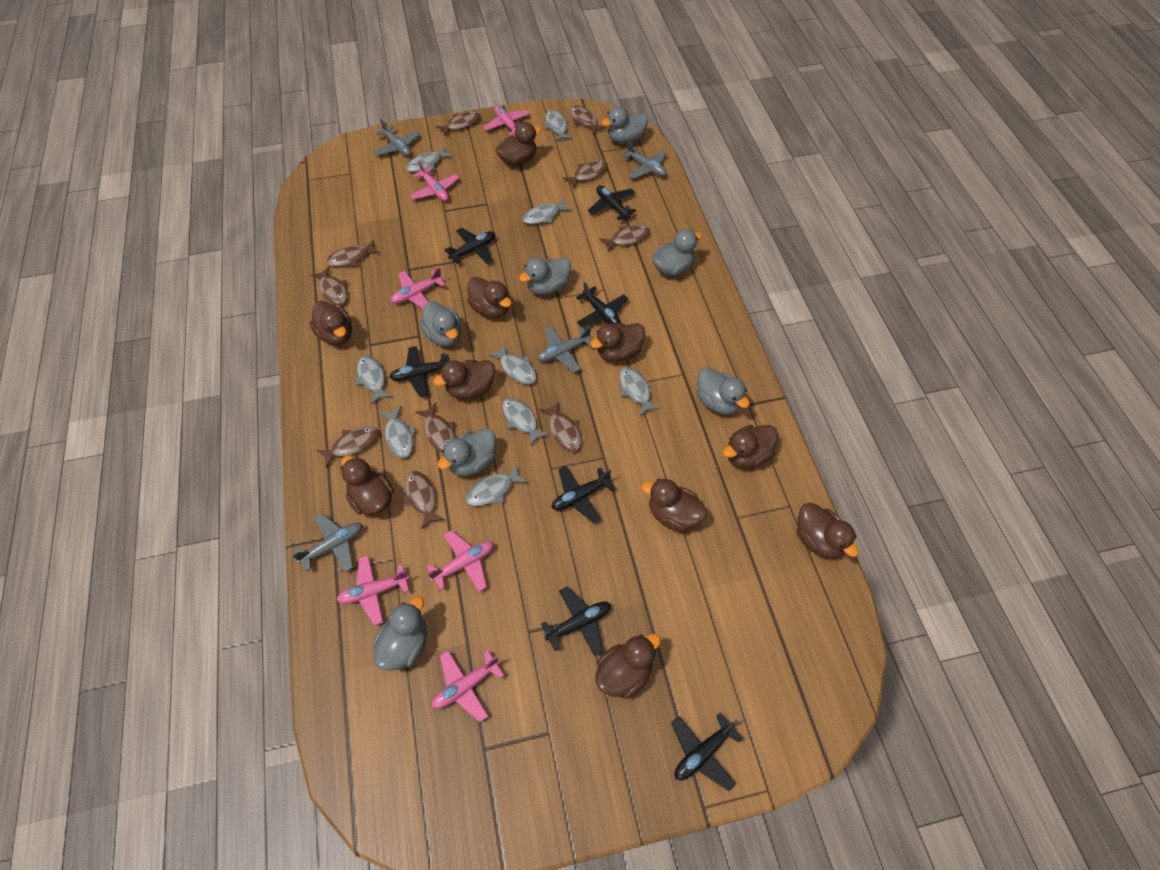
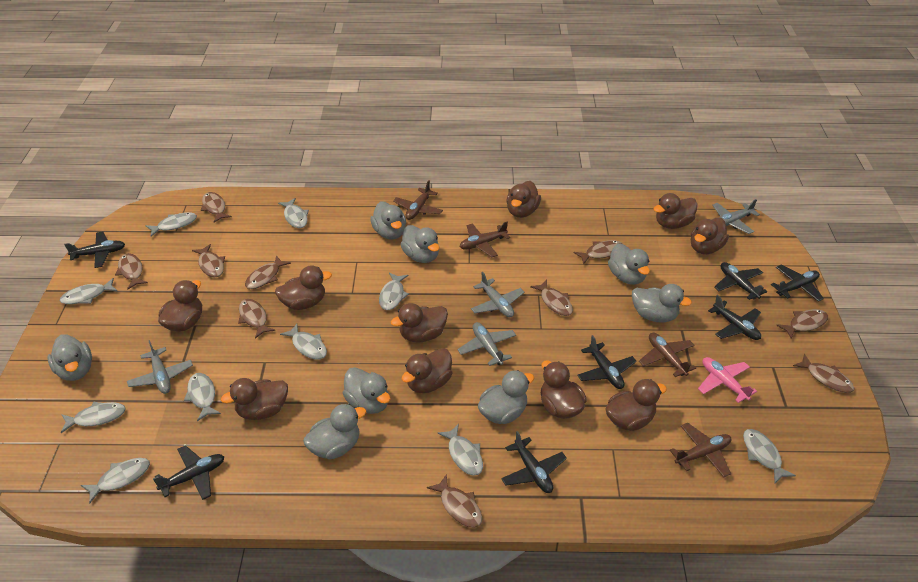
brown plane: none = 0 -> [393,180,443,220] [459,222,510,257] [639,333,696,377] [670,423,731,477] = 4
grey duck: [373,596,427,670] [420,301,461,346] [437,428,496,476] [519,257,571,295] [601,106,648,143] [653,229,702,276] [696,367,750,415] = 7 -> [47,334,92,381] [303,404,366,459] [343,367,390,414] [370,201,406,240] [400,225,440,263] [478,370,534,424] [608,243,650,285] [632,284,692,323] = 8
grey fish: [355,356,393,404] [379,406,416,458] [406,147,453,172] [465,465,528,506] [488,344,536,384] [502,398,549,447] [522,198,572,224] [544,110,573,142] [619,367,660,416] = 9 -> [60,278,117,304] [61,402,126,433] [81,458,150,503] [146,212,197,237] [184,373,221,421] [278,198,309,228] [280,324,327,360] [379,273,409,310] [437,424,483,476] [743,429,796,483] = 10
pink plane: [337,555,409,625] [391,267,446,309] [410,161,459,201] [426,530,494,592] [432,650,504,722] [484,106,530,136] = 6 -> [698,357,757,403] = 1

